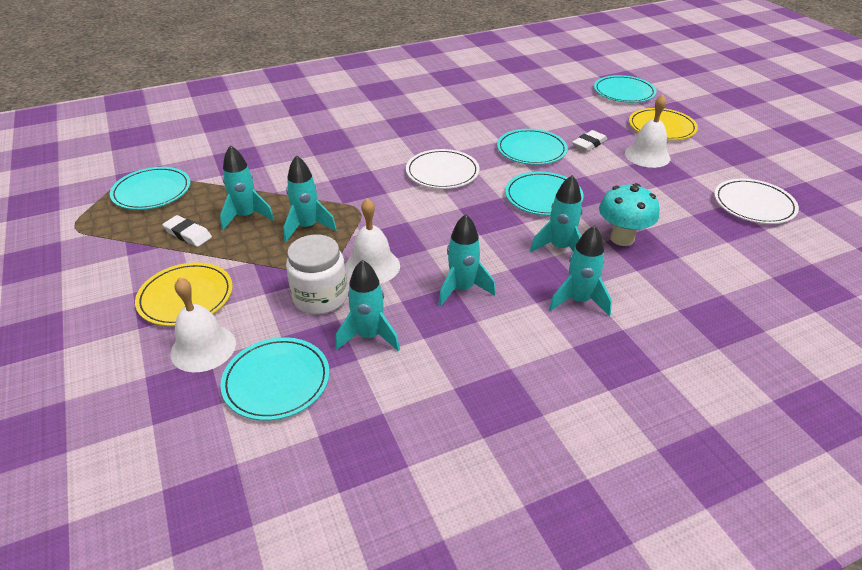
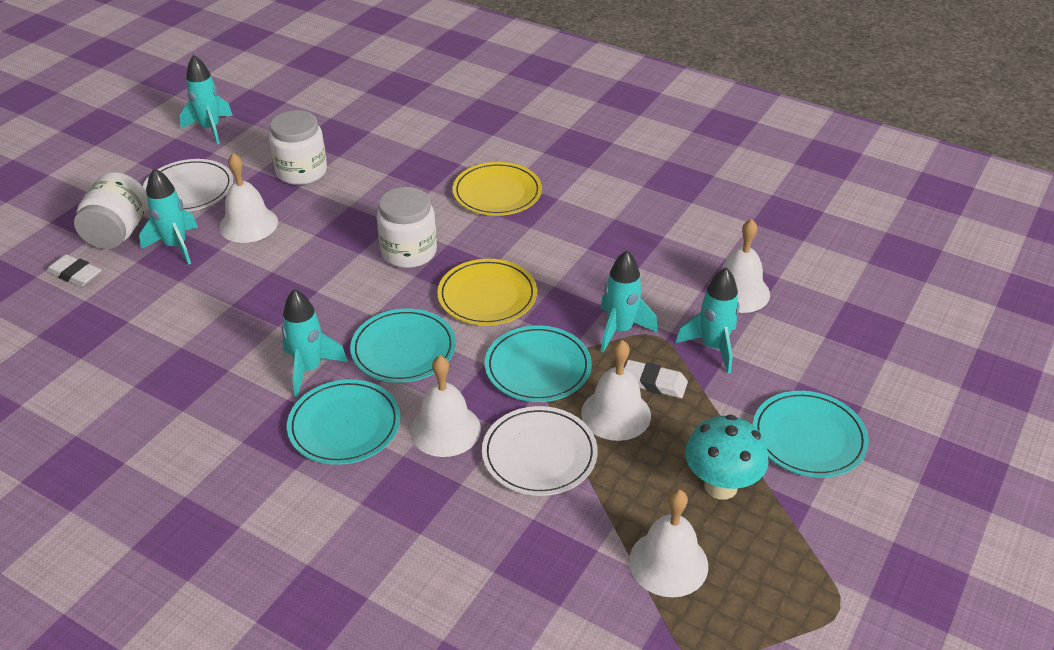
turquoise plate: [110,167,190,210] [220,337,330,421] [497,129,568,165] [505,172,584,216] [594,75,656,103] = 5 -> [287,379,400,465] [350,309,456,383] [485,325,592,402] [753,391,869,478] = 4
turquoise rocket: [220,145,275,230] [284,155,337,242] [335,260,400,351] [439,214,496,306] [530,175,582,252] [549,225,612,316] = 6 -> [139,168,198,265] [180,55,233,144] [282,289,348,397] [600,250,658,353] [675,267,740,373] = 5
white bell: [170,277,236,372] [345,198,400,284] [625,94,670,168] = 3 -> [219,153,278,243] [410,356,481,457] [581,340,651,441] [629,489,708,598] [709,219,770,313] = 5
white jar: [286,235,348,315] = 1 -> [74,172,148,249] [269,110,327,185] [377,187,437,268] = 3

